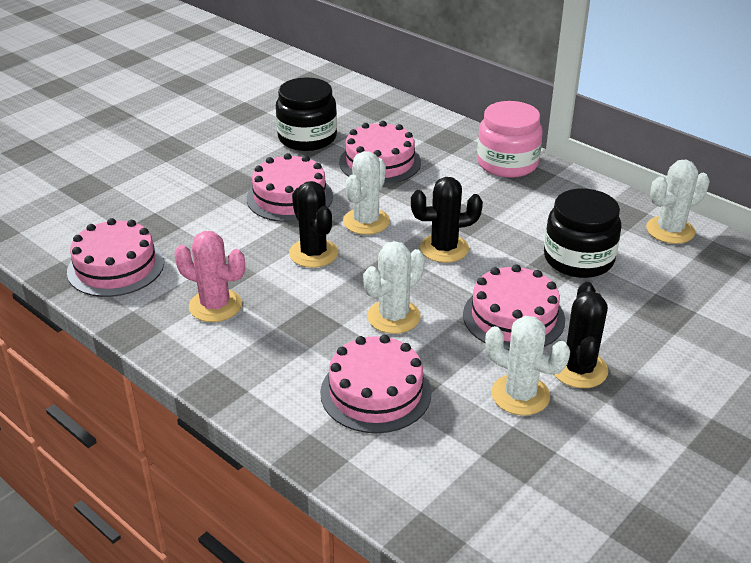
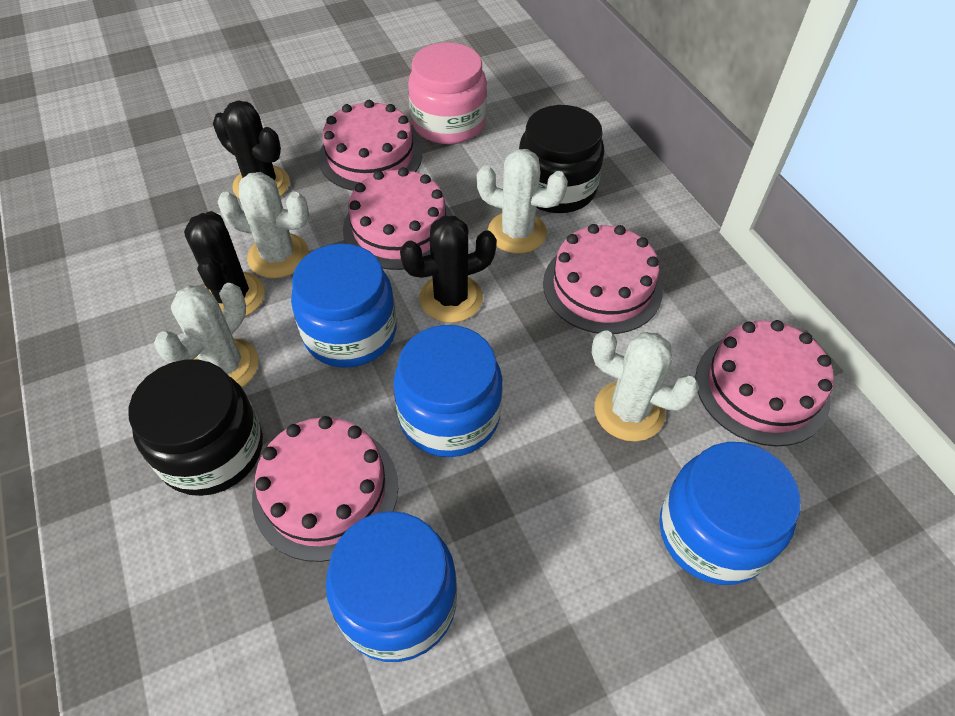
blue jar: none = 0 -> [291,243,396,368] [326,511,457,662] [393,325,503,457] [659,442,801,585] = 4
pink cactus: [174,231,245,322] = 1 -> none = 0

